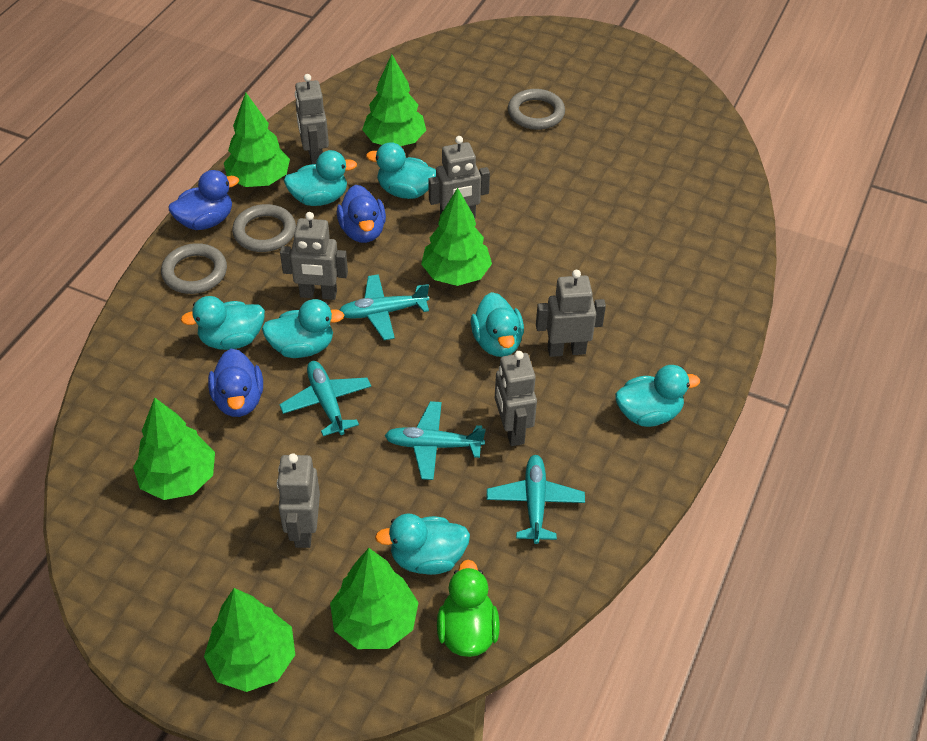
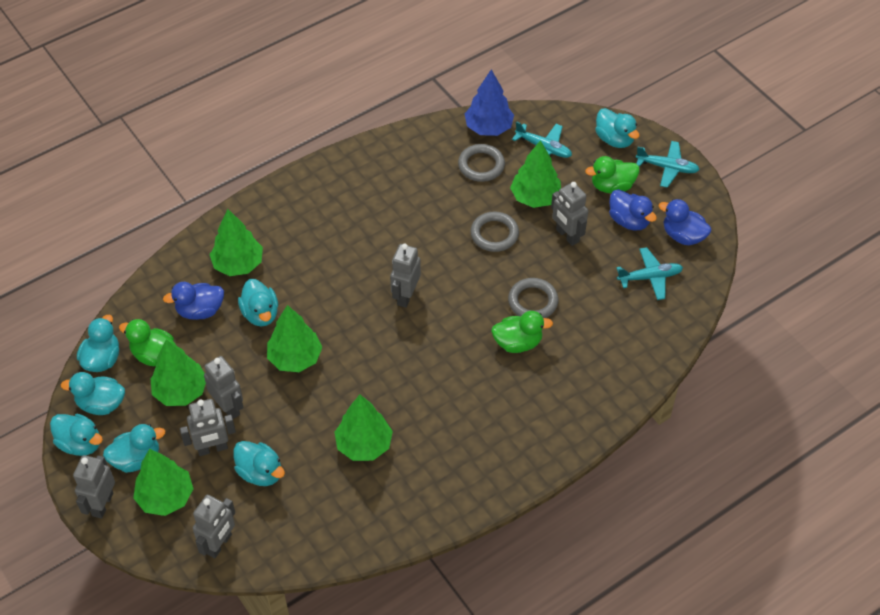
blue tree: none = 0 -> [465,70,514,136] = 1
green duck: [437,560,500,657] = 1 -> [119,319,176,366] [491,311,553,353] [585,156,639,193] = 3
turquoise plane: [279,361,371,436] [339,274,429,340] [385,401,486,480] [487,455,585,544] = 4 -> [512,121,572,158] [616,247,683,300] [636,141,700,188] = 3

